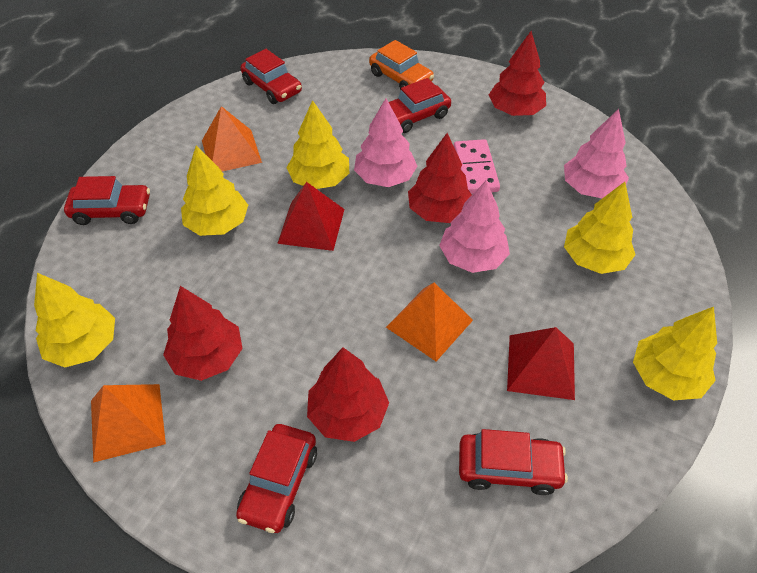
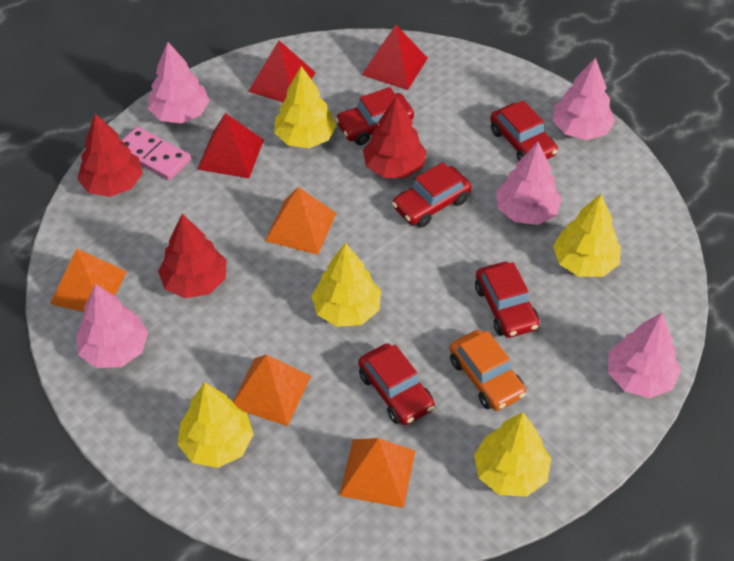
orange pyramid: [91,384,166,463] [202,106,262,171] [386,283,473,361] = 3 -> [50,248,127,312] [233,354,311,426] [265,187,336,255] [339,438,415,508] = 4
pink tree: [354,98,417,187] [439,181,510,273] [564,109,629,198] = 3 -> [76,284,148,368] [148,42,210,123] [496,142,562,225] [553,57,615,140] [608,312,681,398] = 5
red pyramid: [277,182,345,251] [507,327,575,400] = 2 -> [198,113,264,178] [248,40,316,102] [362,25,428,90] = 3
red tree: [163,286,243,381] [307,347,389,442] [408,133,472,223] [489,31,546,116] = 4 -> [77,114,143,197] [158,214,227,298] [363,96,427,178] = 3

